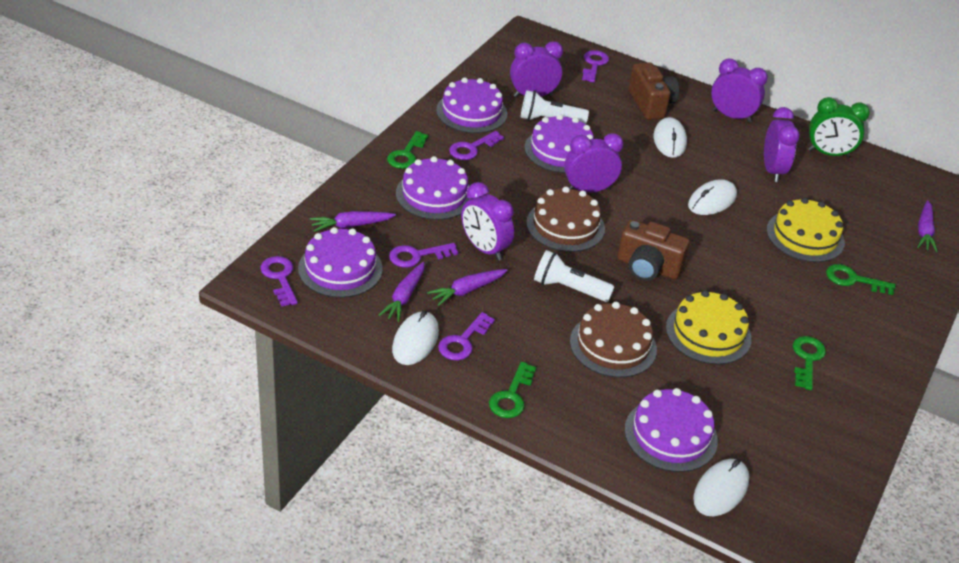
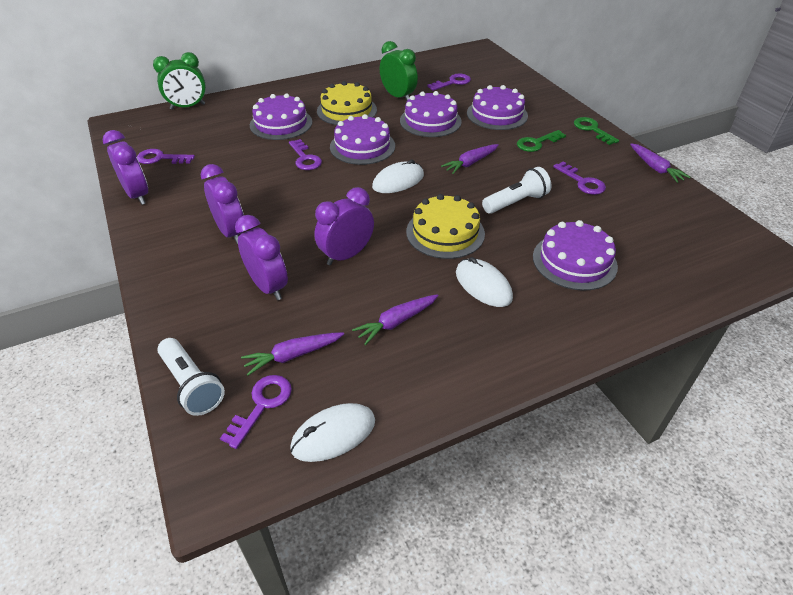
brown cake: [526,187,605,252] [570,302,657,378] = 2 -> none = 0
brown camera: [617,220,690,281] [629,62,679,120] = 2 -> none = 0
green clock: [808,97,870,157] = 1 -> [153,52,206,110] [380,41,418,101] = 2
green key: [387,131,429,169] [489,362,537,418] [793,336,826,390] [826,264,896,295] = 4 -> [517,130,566,152] [574,117,619,145] = 2
purple clock: [461,182,514,261] [510,41,563,97] [564,133,623,193] [711,58,768,123] [764,107,800,182] = 5 -> [103,130,148,205] [201,164,244,244] [235,215,288,300] [314,187,374,265] = 4
white mouse: [392,310,439,365] [654,117,687,158] [688,179,737,215] [693,459,749,516] = 4 -> [290,403,375,462] [372,160,424,193] [456,257,513,307] = 3

